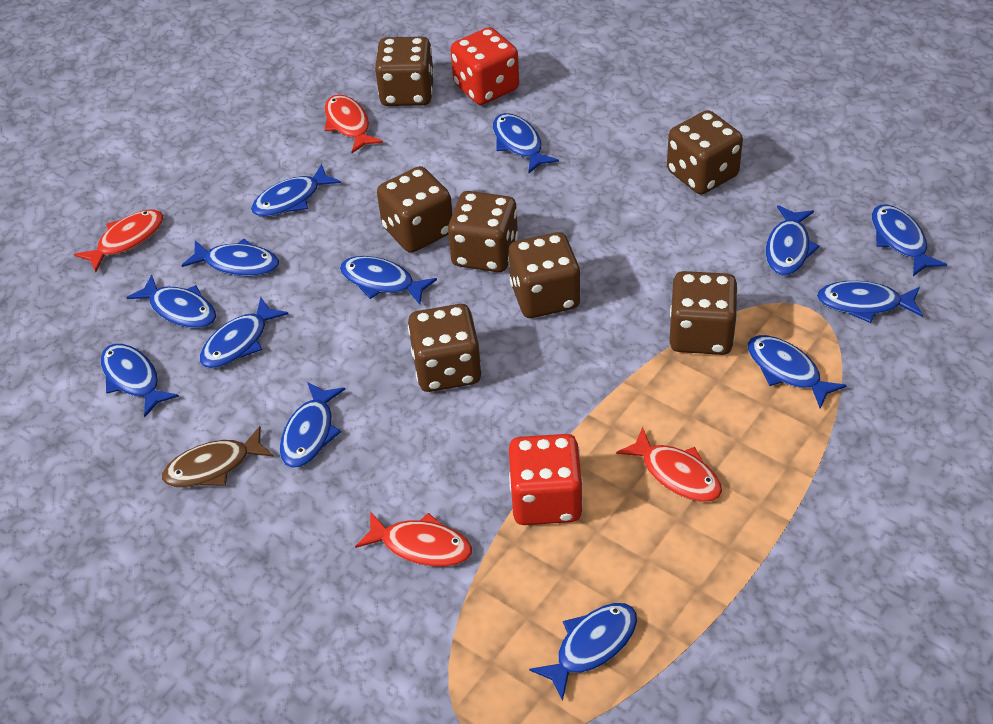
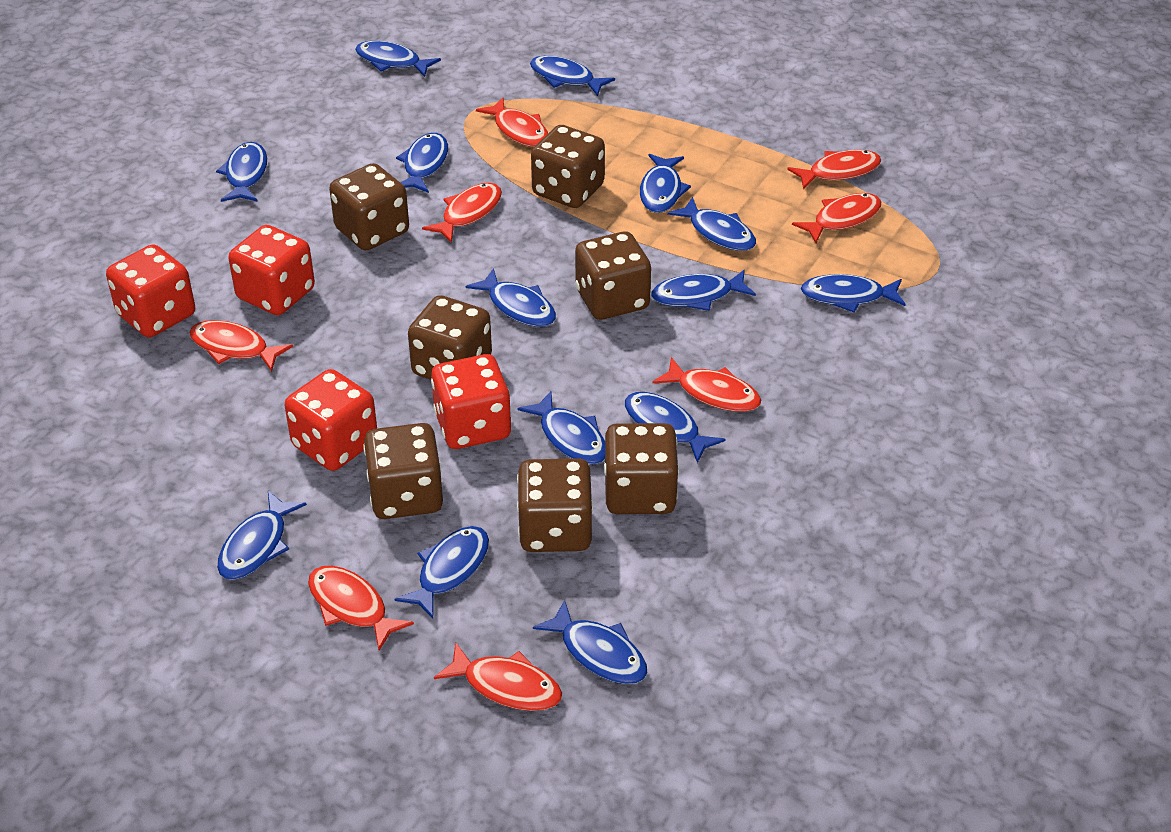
blue fish: [101,344,179,417] [126,274,216,328] [181,238,279,276] [200,297,288,368] [251,164,341,217] [280,382,345,468] [340,256,437,305] [493,113,559,173] [529,603,637,701] [748,335,847,409] [766,205,820,275] [817,281,923,323] [872,204,947,276] = 13 -> [216,142,267,202] [217,491,307,580] [355,41,441,77] [394,526,489,619] [396,133,448,193] [466,268,556,327] [518,391,605,464] [530,56,615,96] [533,599,647,684] [625,392,725,463] [640,154,691,213] [651,270,756,311] [667,197,756,251] [801,274,906,313] = 14
brown fish: [162,426,274,487] = 1 -> none = 0
red dice: [450,27,519,105] [509,434,583,525] = 2 -> [106,244,195,337] [228,225,315,315] [285,369,377,471] [431,354,511,449] = 4
red fish: [74,209,163,272] [325,95,383,153] [355,512,472,567] [616,427,722,502] = 4 -> [189,320,293,371] [308,566,414,651] [422,183,502,243] [434,642,562,711] [476,98,548,147] [652,357,761,412] [787,150,881,190] [792,193,881,243] = 8

